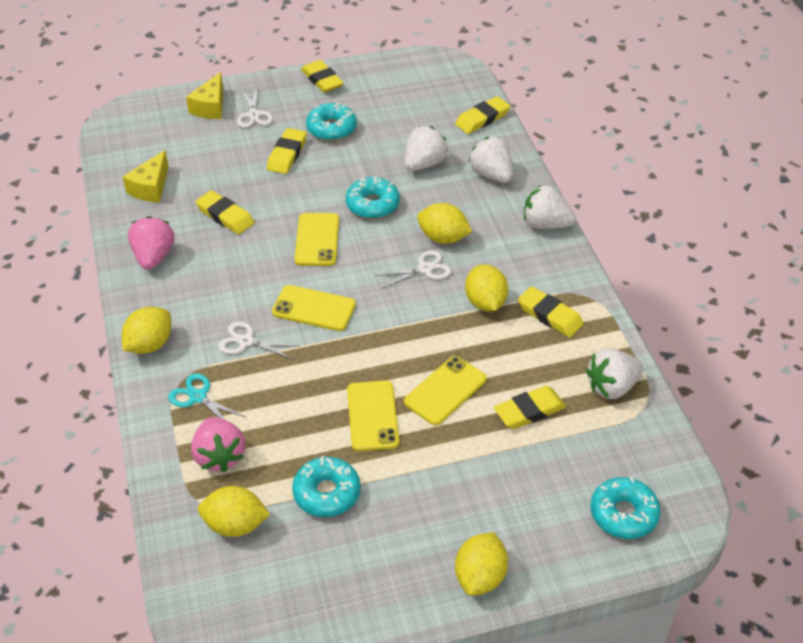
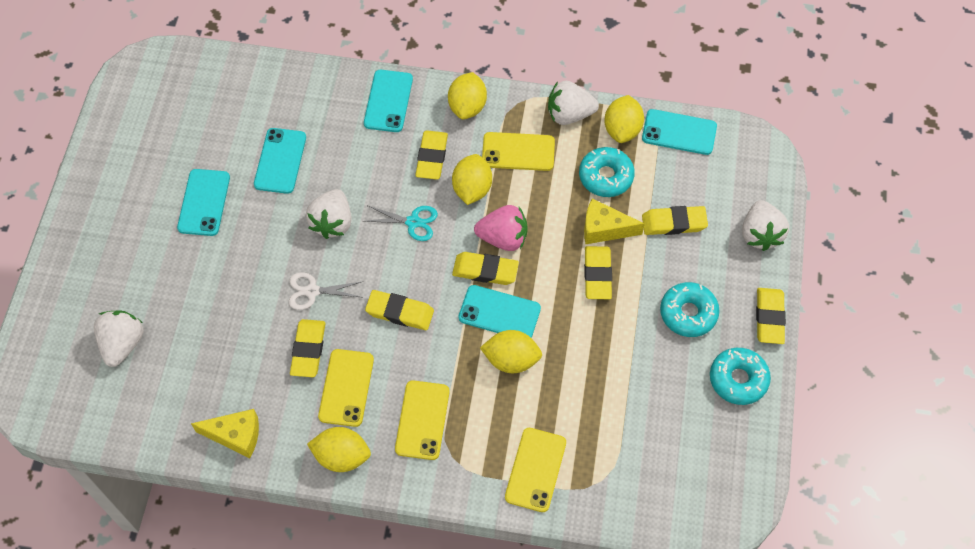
pink strawberry: [128,216,175,270] [191,417,245,472] = 2 -> [474,205,527,251] = 1
turquoise donut: [292,456,360,517] [306,103,357,141] [346,176,400,219] [590,477,661,539] = 4 -> [579,147,635,197] [660,282,720,337] [710,348,771,405] = 3
turquoise phone: none = 0 -> [177,169,230,236] [254,128,306,194] [364,70,413,132] [459,285,541,338] [642,109,717,155] = 5
white scissors: [218,322,298,359] [237,89,273,128] [375,250,452,288] = 3 -> [289,272,364,310] = 1
yellow eraser: [196,190,254,234] [267,128,307,174] [301,60,344,93] [455,96,510,134] [494,386,566,429] [518,286,584,337] = 6 -> [290,319,326,377] [365,290,434,330] [415,130,448,180] [452,252,519,285] [584,246,612,299] [642,206,708,235] [756,288,786,344] = 7

